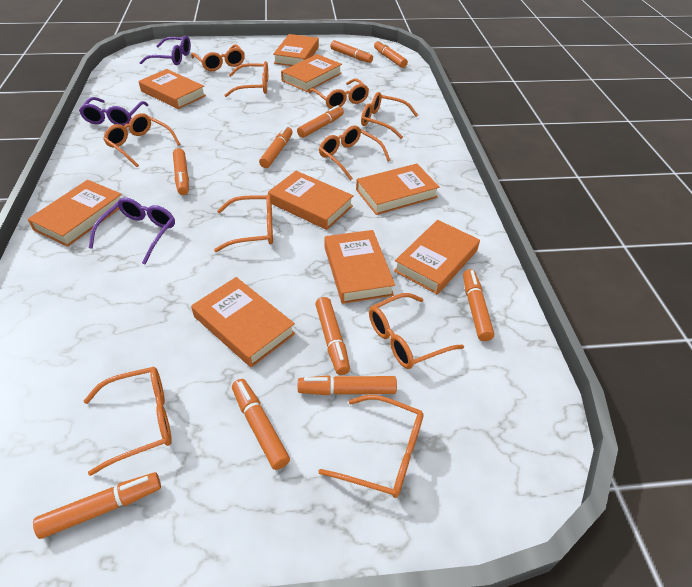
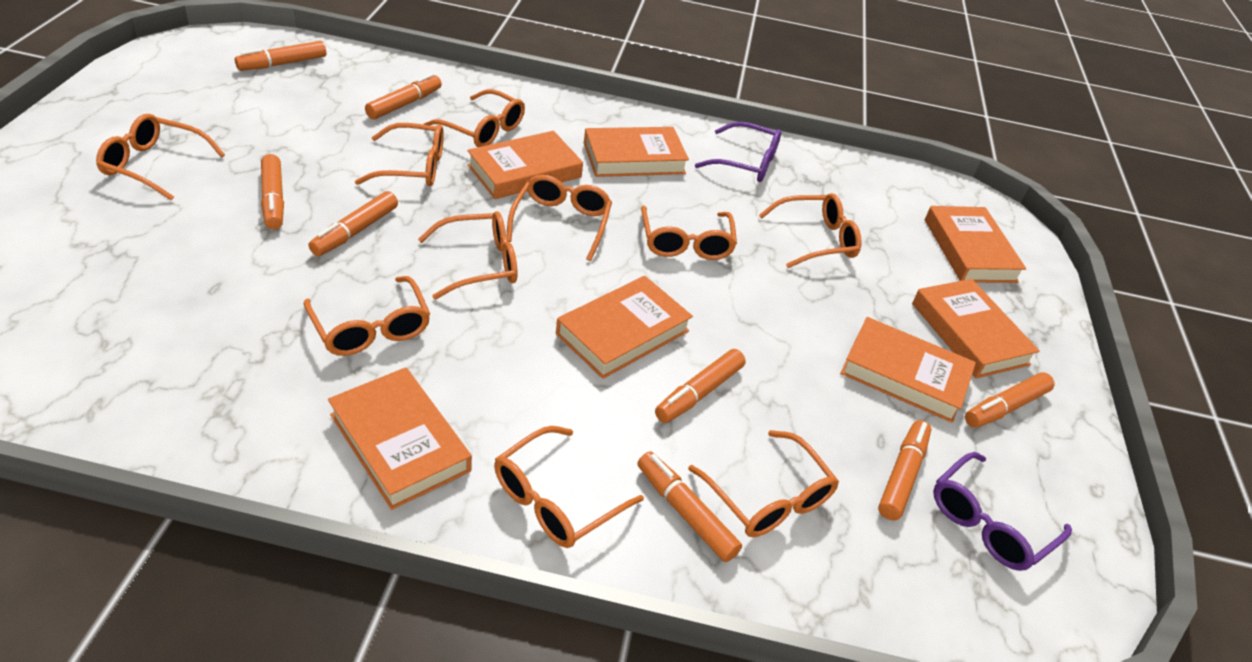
orange book: [27,180,122,247] [139,69,206,109] [191,277,295,367] [268,171,354,230] [273,34,319,66] [281,54,342,92] [324,230,395,304] [356,164,440,215] [394,220,480,294] = 9 -> [328,367,472,510] [467,131,583,199] [556,276,693,379] [584,127,689,177] [840,317,976,423] [912,279,1040,379] [925,206,1026,283] = 7
orange marker: [33,472,161,539] [173,148,189,195] [232,379,290,470] [259,126,292,168] [297,105,344,138] [298,375,397,395] [315,297,350,375] [330,40,373,63] [374,40,408,68] [463,269,494,341] = 10 -> [235,41,326,71] [261,154,284,229] [309,191,398,256] [365,73,442,119] [637,451,742,562] [655,349,746,423] [878,420,932,520] [965,372,1055,428] = 8
purple glasses: [79,97,148,126] [89,197,175,264] [139,36,191,65] = 3 -> [695,122,781,182] [933,452,1072,571] = 2

